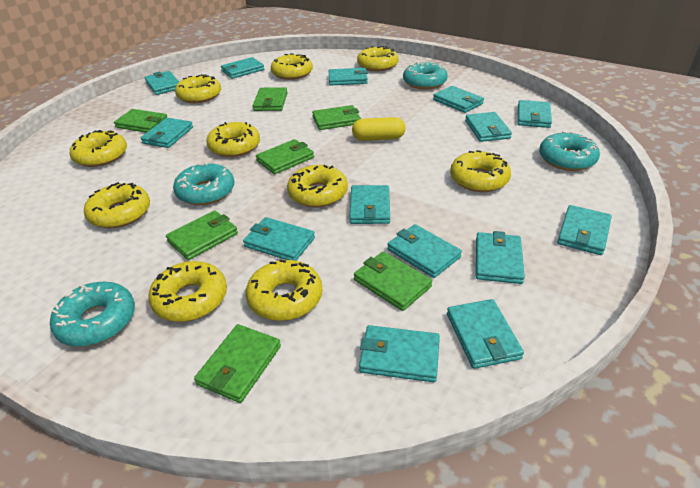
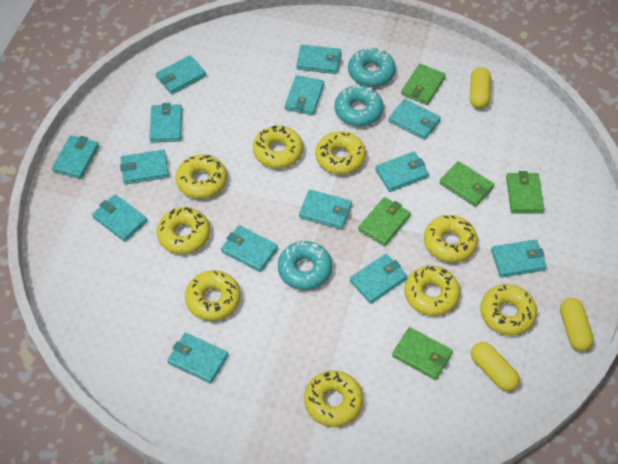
green wallet: [114,109,168,133] [166,211,238,260] [194,324,281,403] [253,87,288,111] [256,139,314,174] [312,105,361,130] [354,251,432,311] = 7 -> [358,197,411,246] [392,327,453,380] [401,64,446,105] [439,161,494,207] [506,171,544,213] = 5
turquoise donut: [50,282,135,347] [173,162,234,205] [403,62,448,89] [539,131,600,171] = 4 -> [278,241,332,290] [335,85,383,126] [348,47,396,87] = 3
yellow capsule: [352,117,405,141] = 1 -> [470,67,491,109] [471,342,520,391] [560,298,594,352] = 3
yellow donut: [70,130,127,167] [84,182,150,228] [148,261,227,322] [175,74,221,103] [206,122,260,157] [246,259,322,321] [271,53,313,80] [287,165,348,207] [357,46,398,72] [450,150,511,192] = 10 -> [157,207,210,254] [175,154,227,199] [185,270,241,321] [253,126,303,168] [304,371,363,427] [315,131,366,175] [404,266,460,316] [424,215,478,263] [480,284,537,336] = 9

